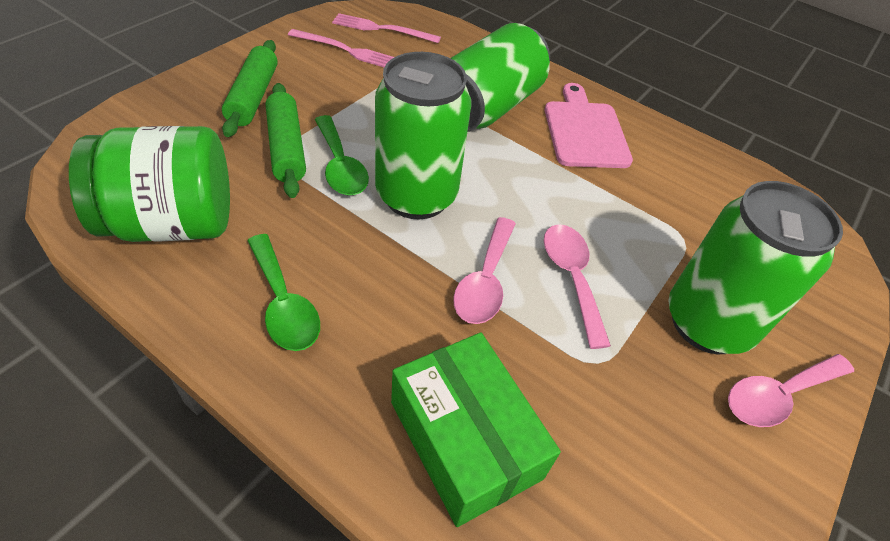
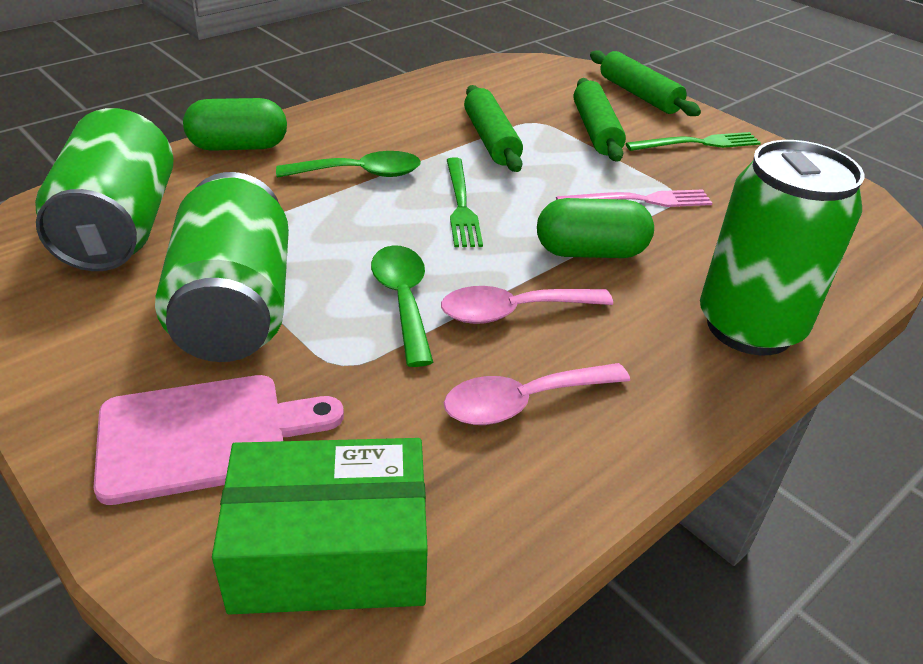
green capsule: none = 0 -> [183,98,287,151] [537,198,654,258] = 2
green fork: none = 0 -> [447,157,483,247] [626,132,761,151] = 2
green jar: [69,126,230,242] = 1 -> none = 0
green rolling pin: [222,40,278,137] [266,83,306,198] = 2 -> [464,85,523,172] [574,78,626,162] [590,50,701,116] = 3
pink fork: [288,29,394,67] [332,13,441,43] = 2 -> [556,189,712,207] = 1
pink spoon: [453,217,516,324] [544,224,611,349] [728,354,854,427] = 3 -> [441,286,613,324] [444,363,630,425] = 2

